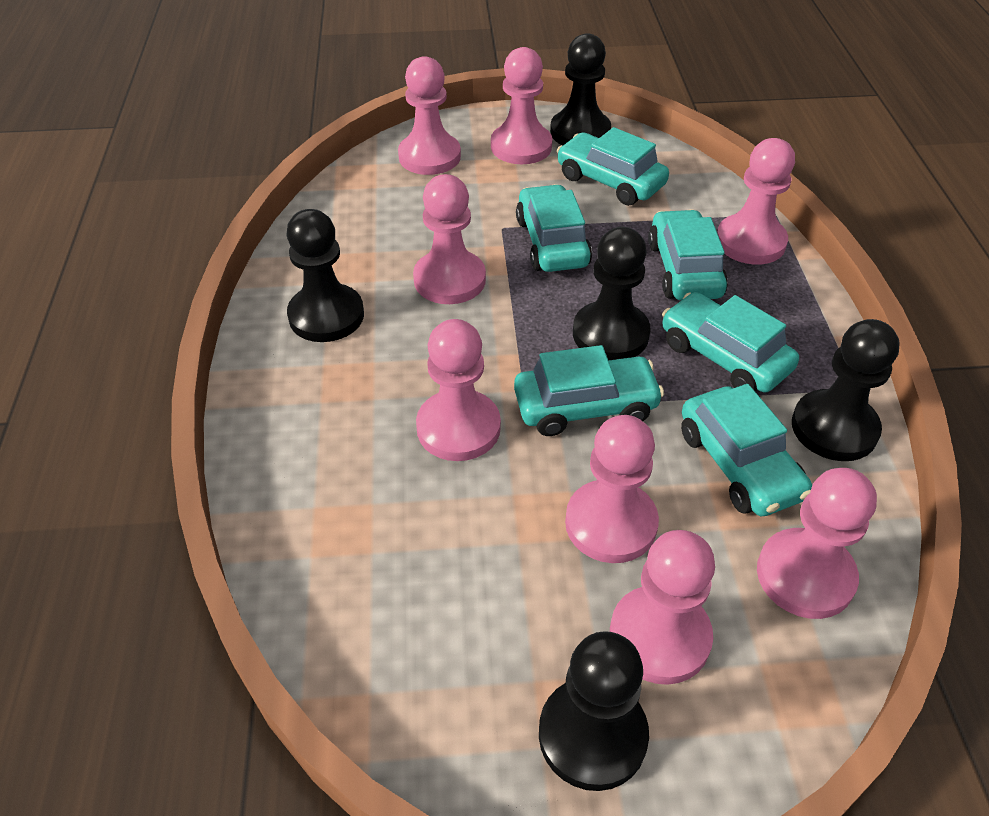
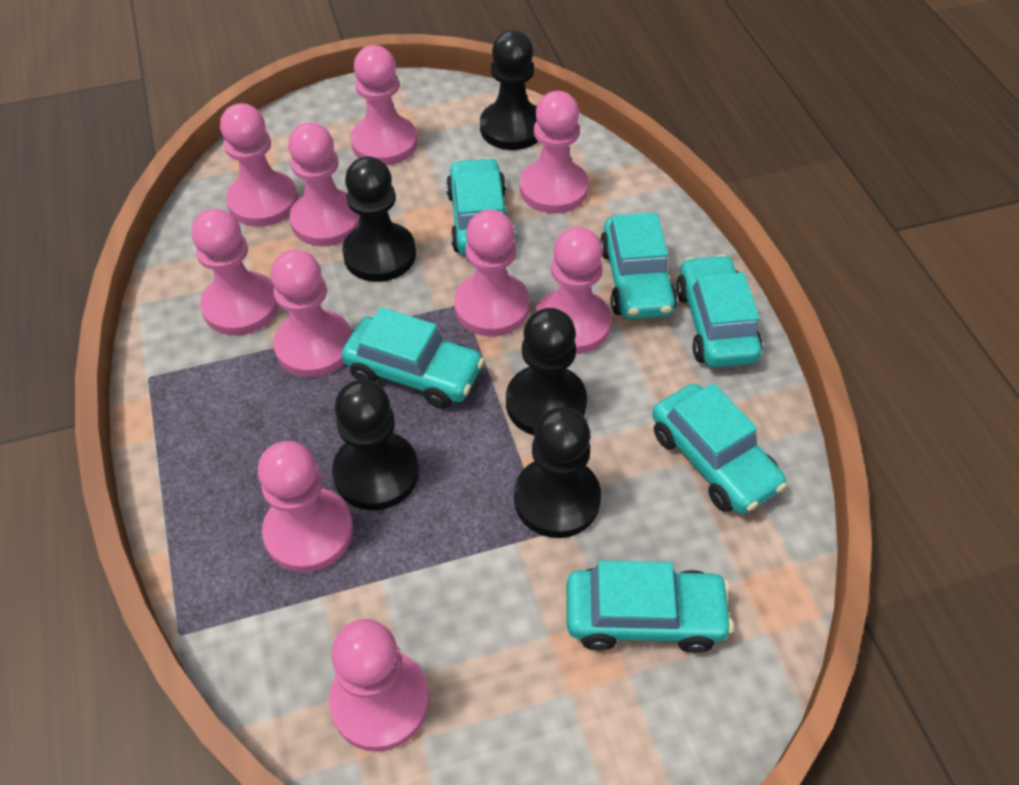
pink pawn: [398,56,461,175] [413,174,486,304] [416,319,501,461] [491,47,552,164] [565,415,659,563] [610,530,715,685] [717,138,795,265] [757,468,877,619] = 8 -> [191,208,279,336] [220,103,298,227] [258,441,353,573] [271,249,352,377] [288,122,360,246] [329,619,429,752] [351,45,418,166] [454,209,530,337] [520,91,588,214] [535,227,611,354] = 10

